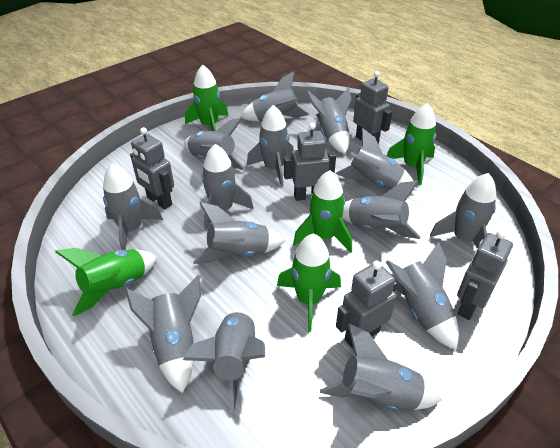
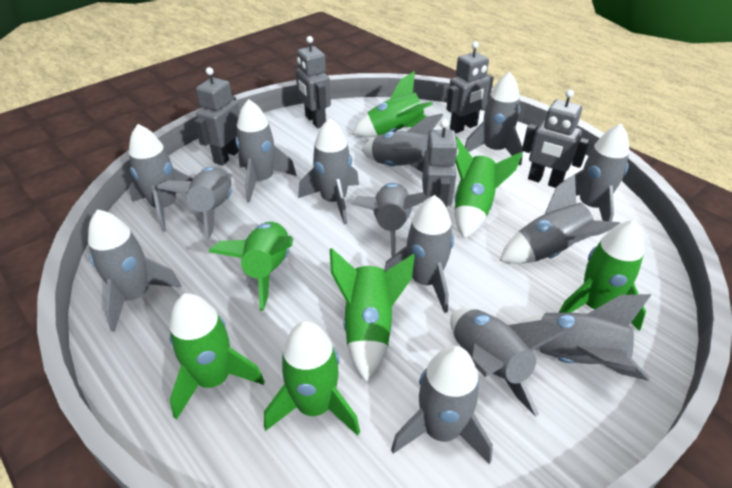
green rocket: [55,248,157,317] [185,65,229,131] [277,233,341,332] [293,170,352,253] [387,103,436,185] = 5 -> [169,293,265,419] [209,222,293,311] [264,321,360,436] [330,248,415,382] [352,71,433,137] [454,137,522,239] [559,220,646,331] = 7

